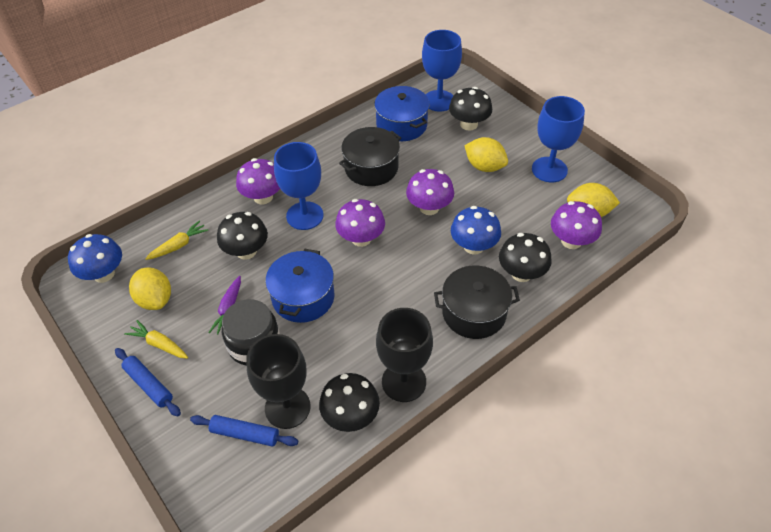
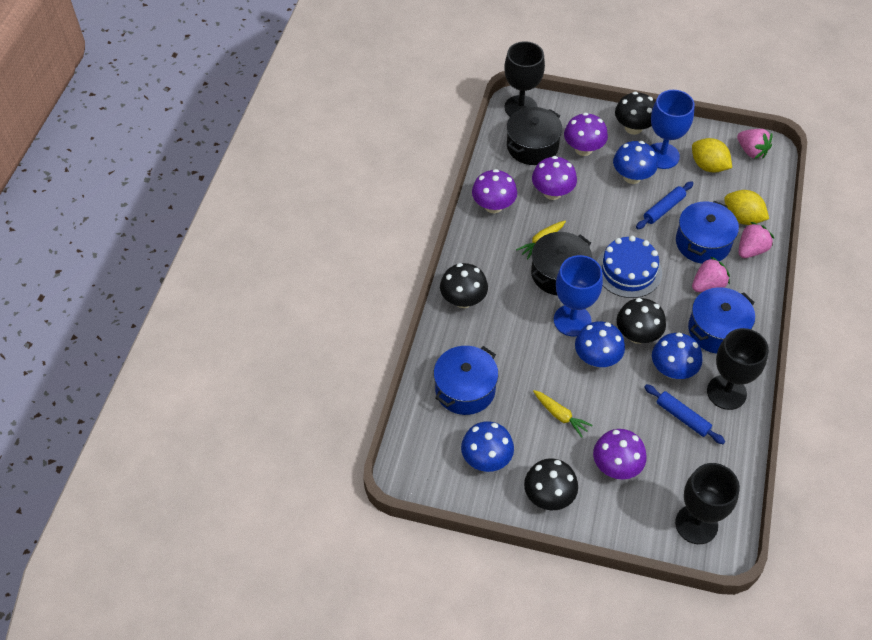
black goblet: [246,334,311,429] [376,308,433,402] = 2 -> [504,41,545,116] [675,463,740,544] [707,328,769,410] = 3
black jar: [222,299,280,366] = 1 -> none = 0
blue cake: none = 0 -> [597,236,662,298] = 1
blue goblet: [274,142,323,230] [422,30,462,112] [532,96,585,183] = 3 -> [554,255,603,336] [650,90,694,169] = 2
blue mushroom: [68,234,122,283] [451,206,501,255] = 2 -> [461,421,514,472] [575,321,625,367] [613,141,658,184] [652,333,702,379] = 4
blue pot: [265,249,334,323] [374,86,430,141] = 2 -> [434,346,498,415] [676,201,739,264] [688,287,755,354] = 3
pink strawberry: none = 0 -> [692,257,730,292] [737,129,772,159] [739,222,774,258] = 3
purple carrot: [208,276,241,334] = 1 -> none = 0
yellow lemon: [129,267,171,310] [464,137,508,172] [567,183,620,217] = 3 -> [692,138,732,173] [724,190,769,225] = 2

